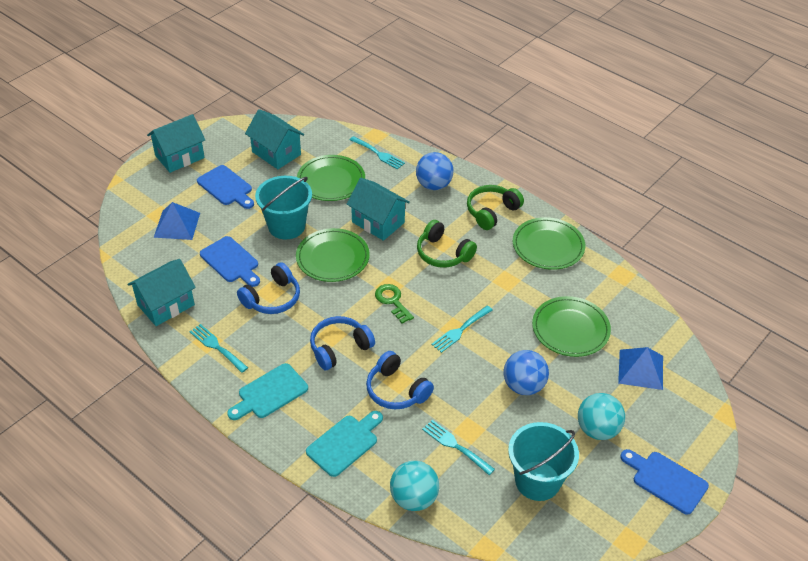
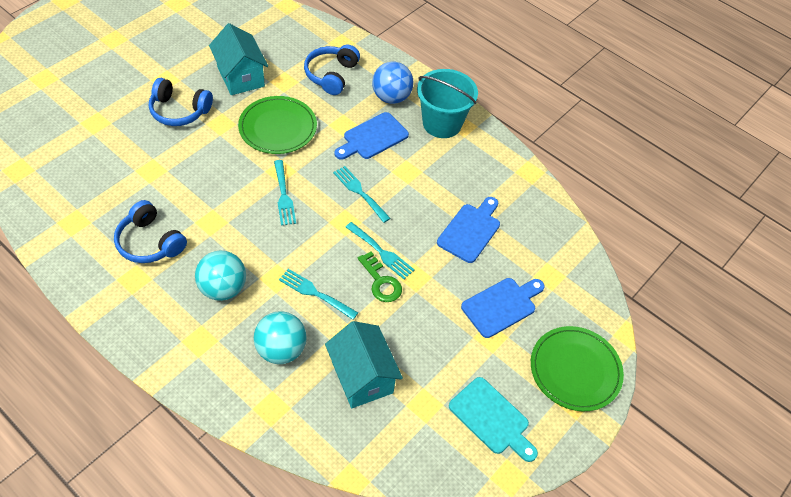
blue ball: [416,152,454,190] [504,350,549,395] = 2 -> [372,62,414,104] = 1
blue pyramid: [154,202,200,240] [618,347,663,390] = 2 -> none = 0
green headphones: [417,220,477,268] [467,185,524,230] = 2 -> none = 0
green plate: [296,228,370,282] [297,155,365,201] [513,217,585,270] [532,296,611,357] = 4 -> [238,96,317,154] [531,326,624,411] = 2
turquoise bucket: [255,176,312,239] [508,422,579,501] = 2 -> [417,69,478,138] = 1
turquoise cutting board: [227,363,308,420] [306,411,383,477] = 2 -> [449,377,538,462] = 1
turquoise house: [127,259,196,326] [147,114,205,173] [245,109,304,169] [347,178,410,241] = 4 -> [209,23,268,95] [325,321,403,408] = 2

